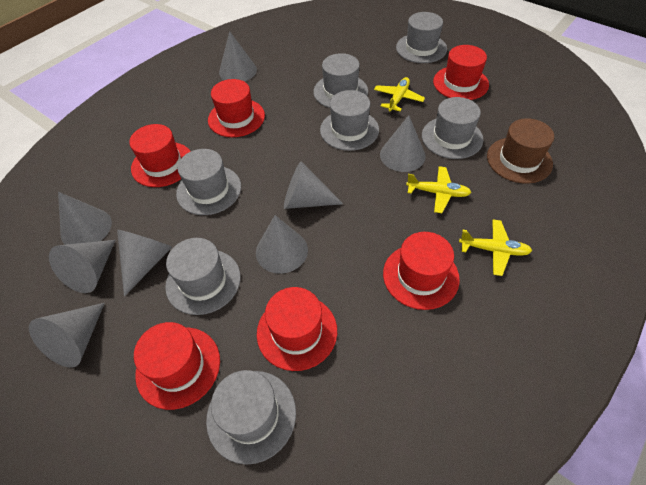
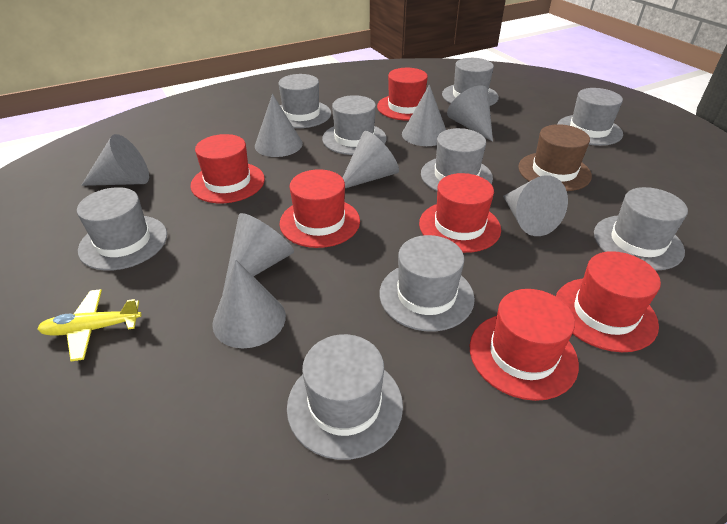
grey hat: [165,238,241,315] [176,149,241,215] [206,370,296,465] [313,53,368,108] [320,90,379,151] [396,12,447,63] [422,97,483,159] = 7 -> [77,187,167,271] [278,74,331,128] [287,334,403,460] [322,95,387,155] [379,235,475,332] [421,128,493,191] [442,58,499,106] [557,88,623,146] [594,187,688,271] = 9
yellow plane: [374,77,425,112] [406,166,472,213] [459,219,532,276] = 3 -> [37,289,142,361] = 1

